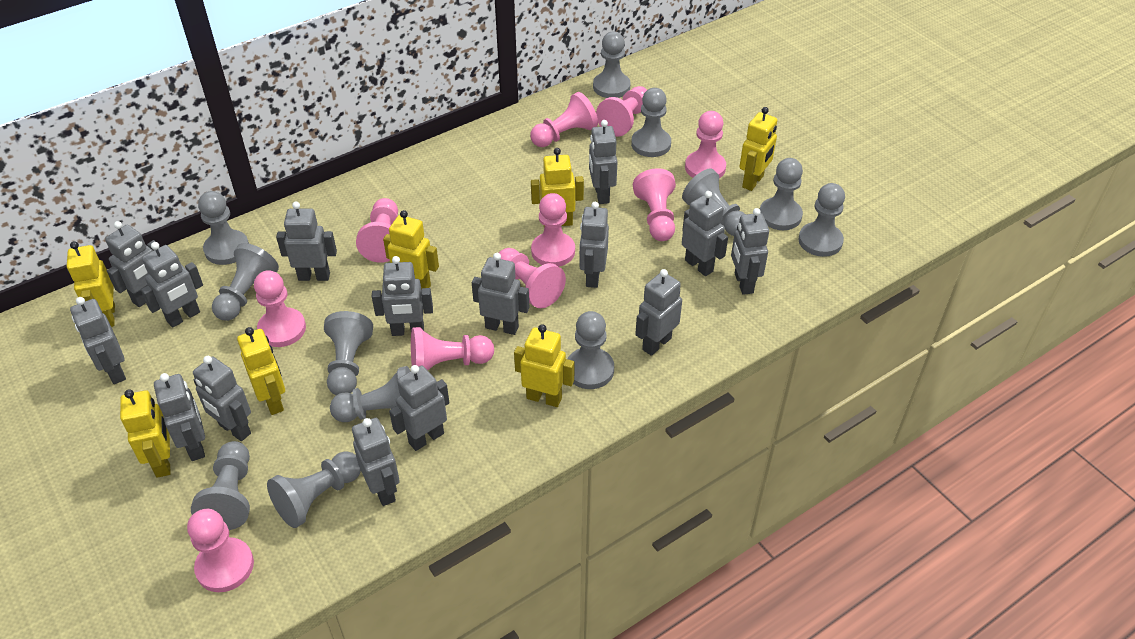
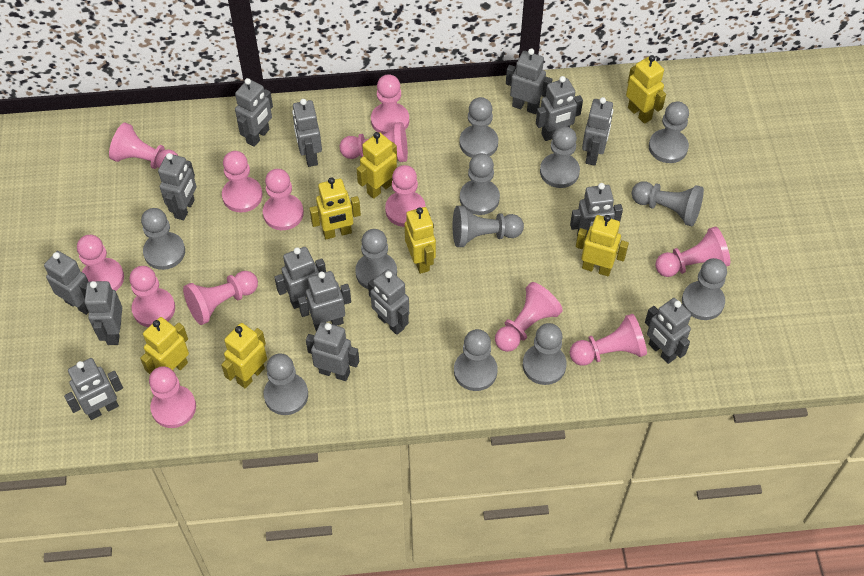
pink pawn: [187,509,254,592] [254,270,306,347] [356,198,398,263] [411,327,494,370] [499,248,566,308] [530,92,598,147] [531,193,575,267] [596,86,647,137] [633,168,676,241] [685,111,726,178] = 10 -> [77,235,124,291] [109,123,178,169] [129,266,175,327] [149,366,196,428] [183,271,258,325] [222,151,263,212] [263,169,304,230] [340,122,408,162] [371,74,409,134] [385,165,426,227] [495,282,563,352] [570,314,647,366] [655,226,730,277] = 13

